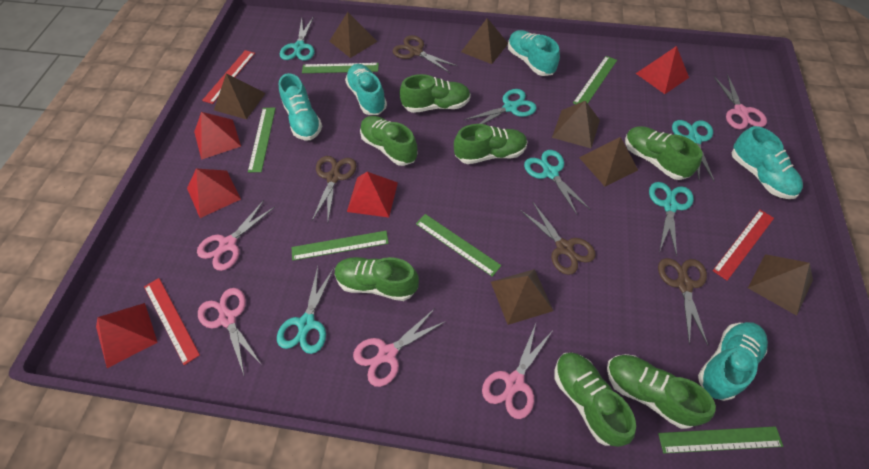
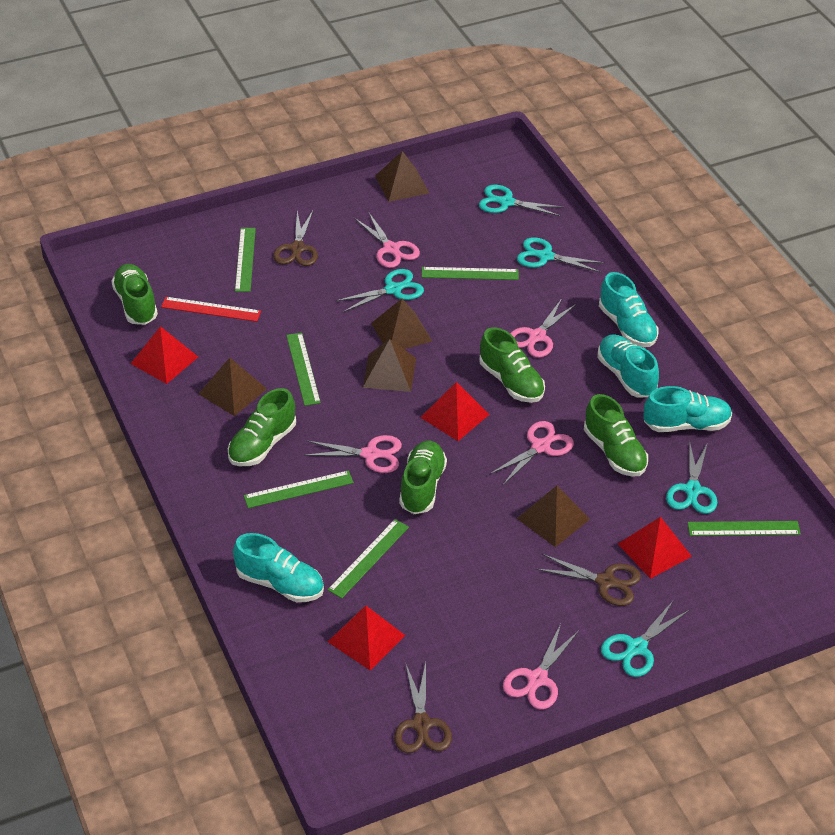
brown pyramid: [214,73,266,119] [329,12,377,58] [461,18,508,64] [491,269,553,325] [552,101,600,148] [579,137,638,186] [748,254,813,316] = 7 -> [198,358,267,416] [363,339,416,392] [371,299,432,349] [375,151,429,202] [517,486,590,547] = 5
brown scissors: [312,156,356,221] [393,35,457,73] [520,202,596,275] [658,258,708,346] = 4 -> [273,211,318,266] [394,662,452,753] [536,554,641,606] = 3
green shoe: [335,257,419,301] [360,116,418,166] [400,74,471,113] [454,124,528,164] [554,352,636,447] [607,354,716,429] [625,126,703,180] = 7 -> [111,264,158,325] [228,388,296,466] [399,440,447,514] [480,327,545,403] [584,394,648,477] = 5
red pyramid: [96,303,158,368] [187,168,241,218] [194,112,241,160] [347,172,398,218] [636,46,689,94] = 5 -> [131,326,198,384] [328,606,405,670] [420,382,490,441] [618,517,692,579] = 4
red ruler: [144,278,200,365] [202,50,255,104] [713,210,774,280] = 3 -> [161,297,261,322] = 1
turquoise scissors: [277,267,334,354] [280,16,314,61] [464,89,537,124] [524,150,590,215] [649,182,694,257] [672,120,715,182] = 6 -> [336,269,424,312] [479,185,564,216] [517,237,605,273] [601,600,690,677] [666,440,717,514] = 5
turquoise shoe: [279,73,322,140] [345,64,387,115] [508,30,560,76] [698,322,768,401] [731,126,803,199] = 5 -> [233,533,324,602] [597,334,659,397] [599,272,659,347] [643,386,732,432] = 4

